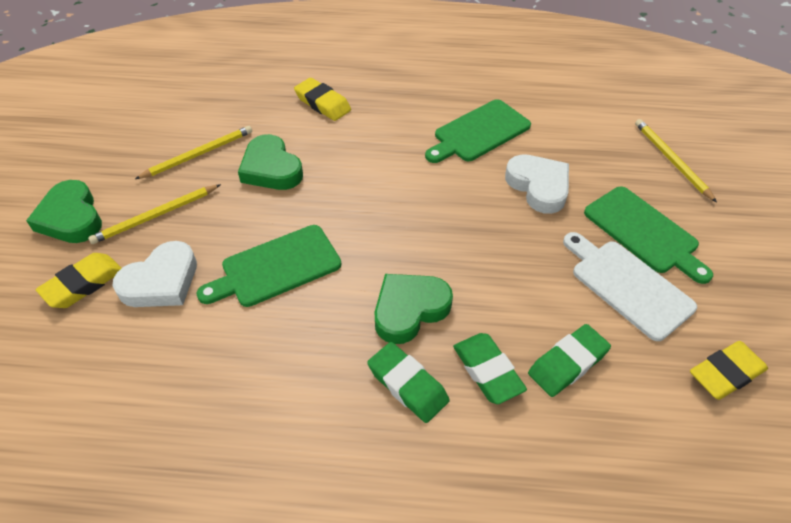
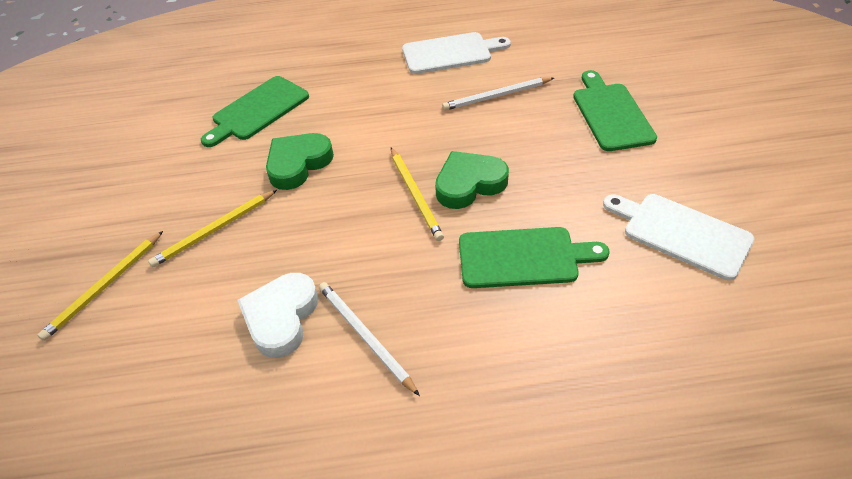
green eraser: [367,342,450,423] [453,333,527,404] [528,324,611,397] = 3 -> none = 0
green heart: [26,180,102,243] [238,134,303,190] [374,274,453,344] = 3 -> [266,133,334,190] [435,151,509,209] = 2
white cutting board: [563,232,697,341] = 1 -> [402,32,511,74] [603,194,755,280] = 2
white heart: [113,241,197,307] [505,154,569,214] = 2 -> [237,273,319,358] = 1
white pencil: none = 0 -> [319,282,420,396] [442,77,554,111] = 2
yellow eraser: [36,253,122,308] [294,78,351,121] [690,341,768,400] = 3 -> none = 0

